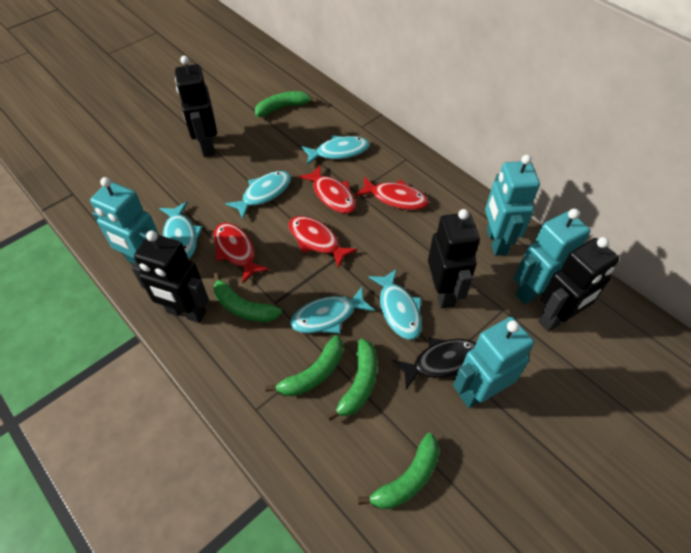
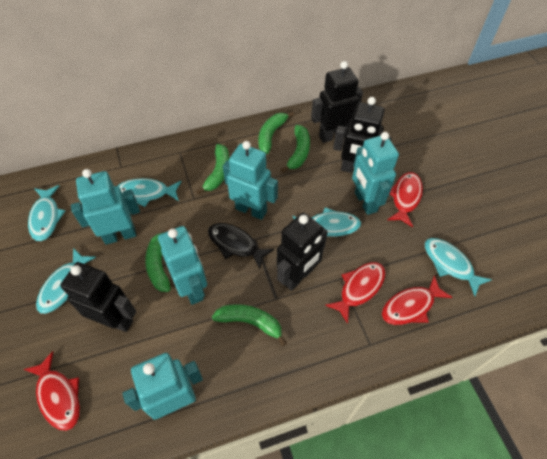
turquoise robot: [90,177,159,264] [453,317,534,408] [485,155,540,256] [513,209,590,305] = 4 -> [71,169,140,245] [122,353,203,420] [158,226,207,305] [223,141,278,220] [352,132,399,215] = 5

